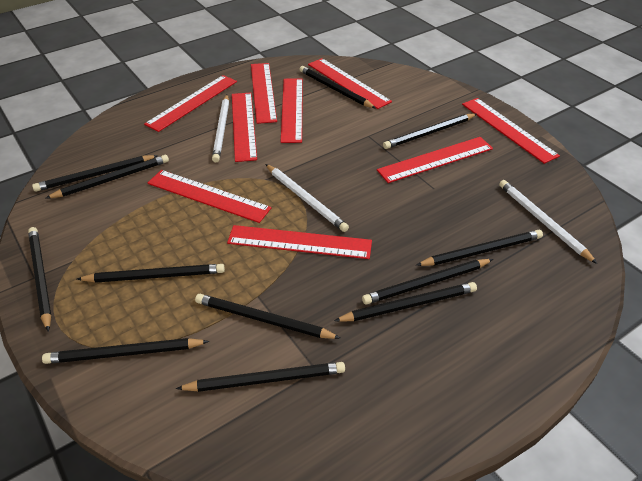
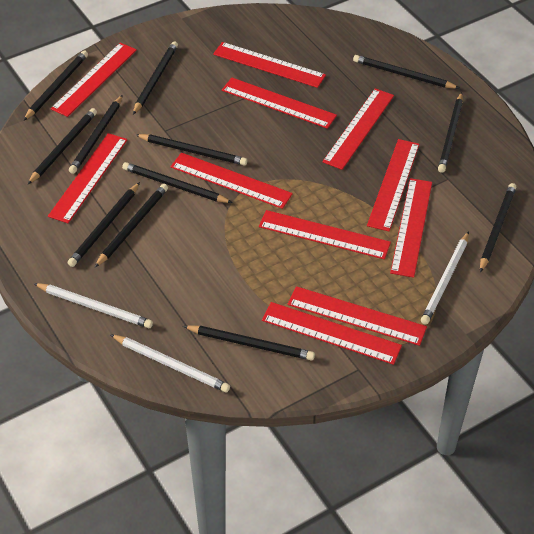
red ruler: [144,75,237,132] [148,170,271,223] [227,225,372,259] [232,92,257,162] [251,63,277,124] [281,78,303,143] [308,58,392,109] [377,137,493,183] [462,98,560,164] = 9 -> [48,133,127,223] [51,43,137,117] [171,153,293,209] [213,42,326,88] [222,78,337,129] [259,210,391,259] [262,302,402,365] [288,286,427,346] [322,88,394,170] [367,139,419,231] [390,178,432,278] = 11

